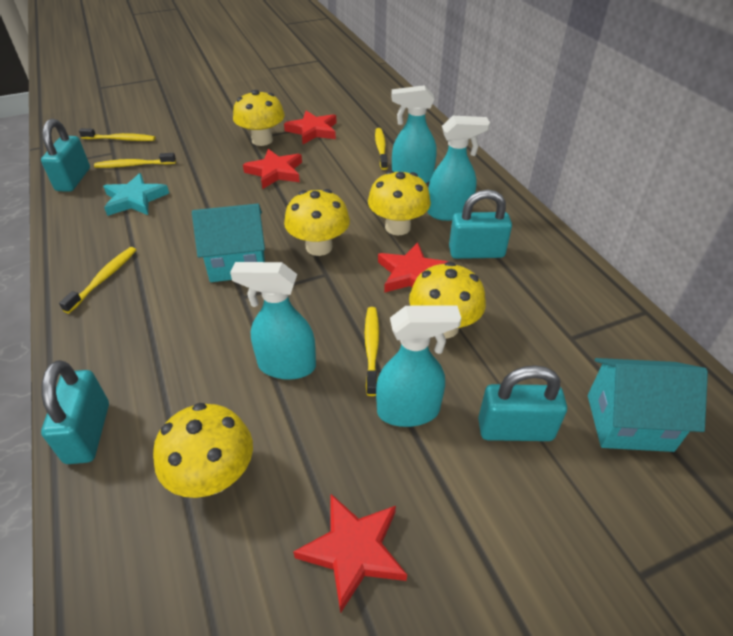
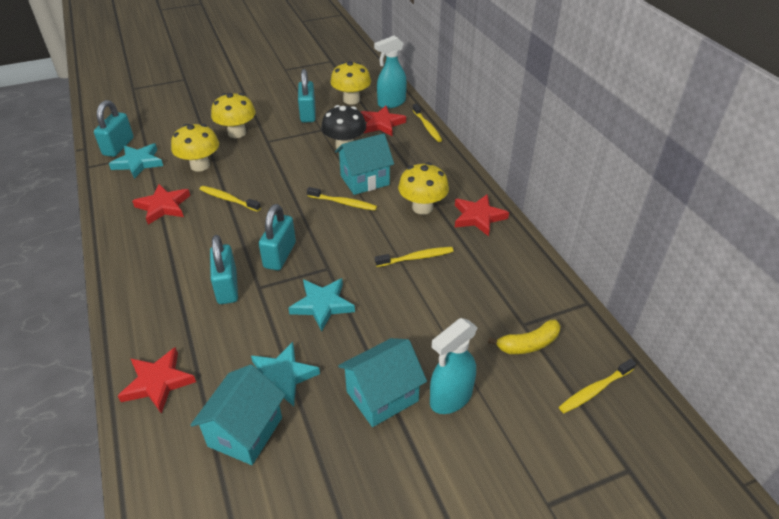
black mushroom: none = 0 -> [321,105,366,149] = 1
turquoise house: [192,204,265,282] [588,358,708,452] = 2 -> [191,364,285,465] [335,133,394,195] [338,338,427,427] = 3
turquoise spray bottle: [230,262,316,380] [376,305,461,427] [391,85,437,183] [427,116,490,221] = 4 -> [374,36,407,108] [430,318,478,414] = 2
turquoise star: [103,173,169,216] = 1 -> [109,143,163,179] [251,342,320,407] [289,278,355,331] = 3
yellow banana: none = 0 -> [488,320,561,354] = 1
yellow mushroom: [153,403,253,498] [233,90,285,146] [284,189,350,256] [368,170,431,236] [409,262,486,338] = 5 -> [171,124,219,171] [211,93,256,138] [330,61,371,104] [398,162,449,214] = 4

